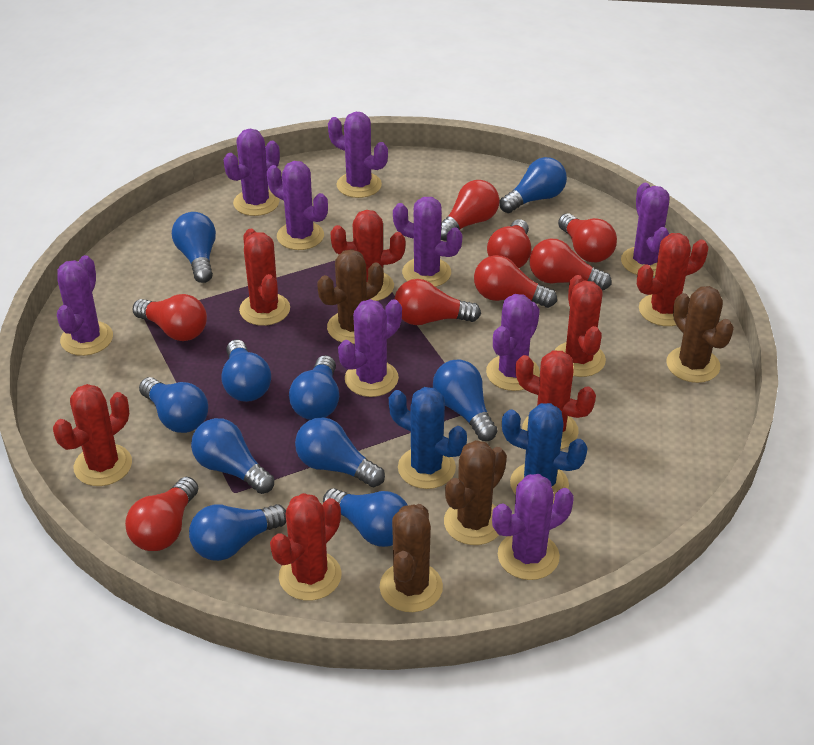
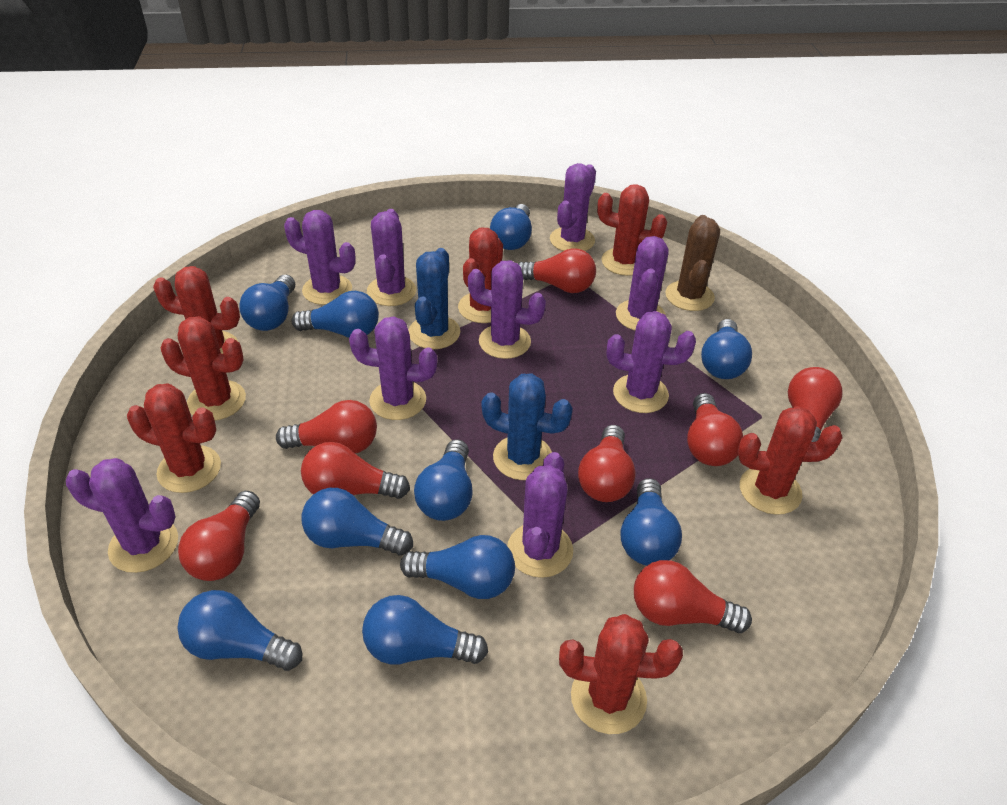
brown cactus: [317,249,384,344] [380,504,443,612] [444,440,507,545] [667,286,734,383] = 4 -> [665,215,720,311] = 1

